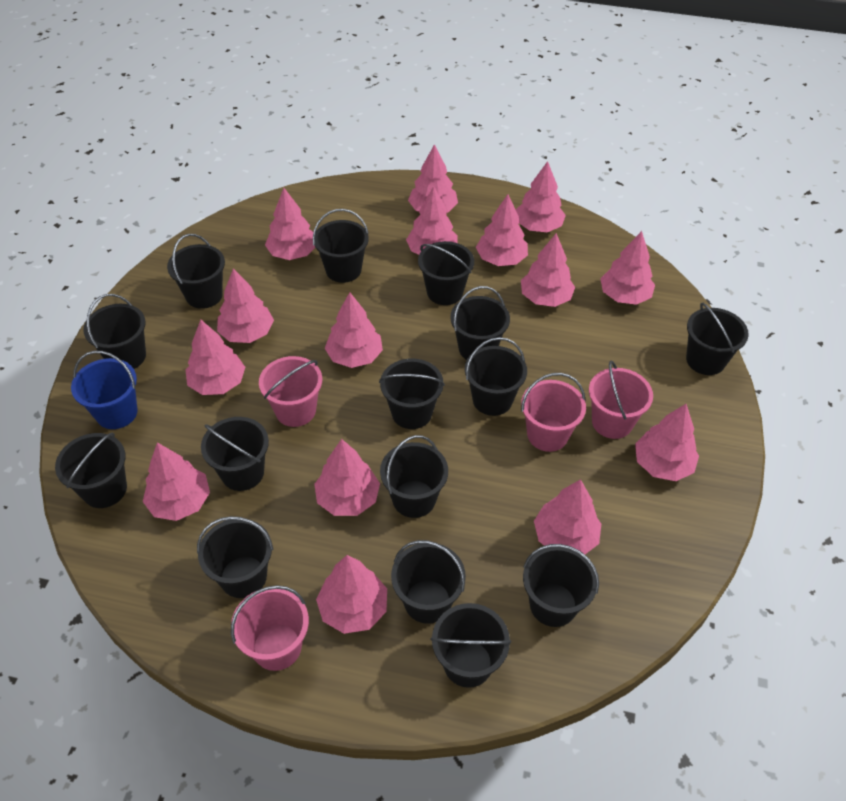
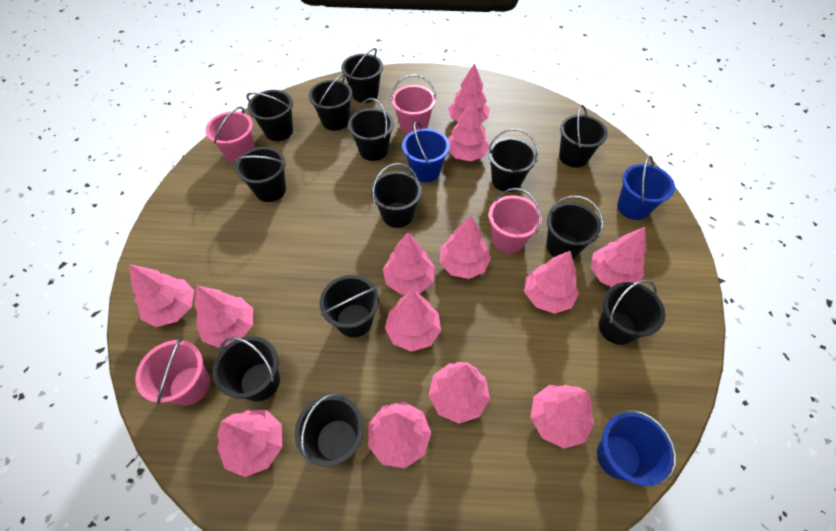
black bucket: [55,433,127,508] [83,294,146,369] [167,234,225,309] [197,516,273,598] [201,417,269,491] [313,209,369,283] [379,358,445,429] [380,435,448,518] [391,540,466,624] [418,241,474,305] [430,603,511,688] [450,286,510,360] [465,337,527,416] [523,544,599,627] [686,303,749,375] = 15 -> [213,336,280,401] [233,147,286,202] [246,90,293,141] [295,393,364,467] [309,74,353,131] [319,275,379,337] [341,48,383,103] [348,98,394,161] [371,163,422,228] [488,128,538,192] [546,196,603,259] [559,105,608,168] [599,280,665,345] = 13
blue bucket: [71,351,138,429] = 1 -> [402,121,450,182] [597,410,676,486] [617,156,675,220] = 3
pink tree: [143,442,210,521] [186,320,245,395] [217,268,274,343] [265,188,315,260] [314,439,380,516] [316,555,387,634] [325,292,383,368] [406,186,458,255] [408,144,458,213] [476,194,528,266] [516,161,566,232] [521,233,575,307] [534,479,601,554] [600,231,655,305] [635,404,699,481] = 15 -> [129,264,194,327] [195,286,253,348] [217,410,282,477] [368,402,431,468] [383,232,435,295] [385,289,441,352] [428,362,490,424] [440,216,491,279] [448,63,490,122] [448,99,490,161] [525,251,579,314] [530,385,594,449] [591,227,647,287] = 13

